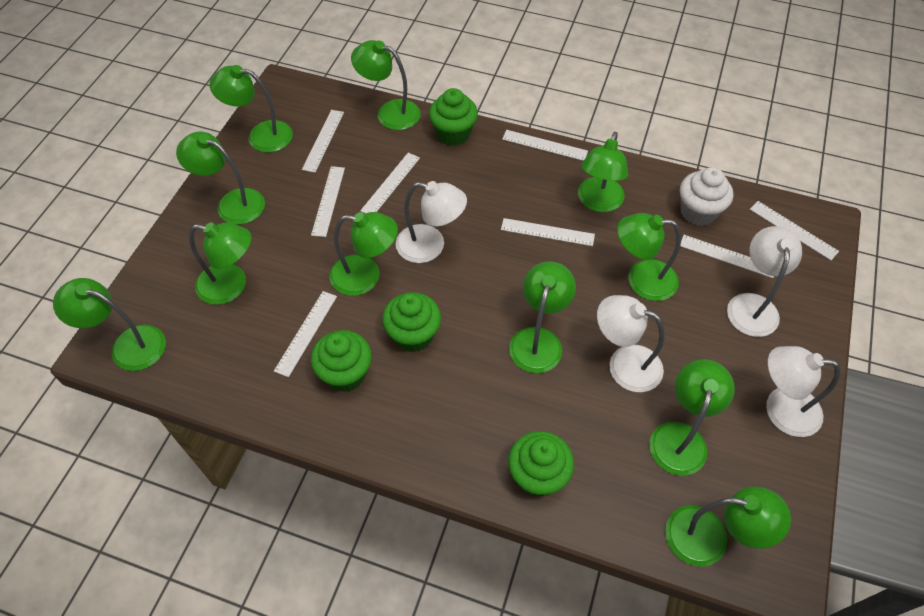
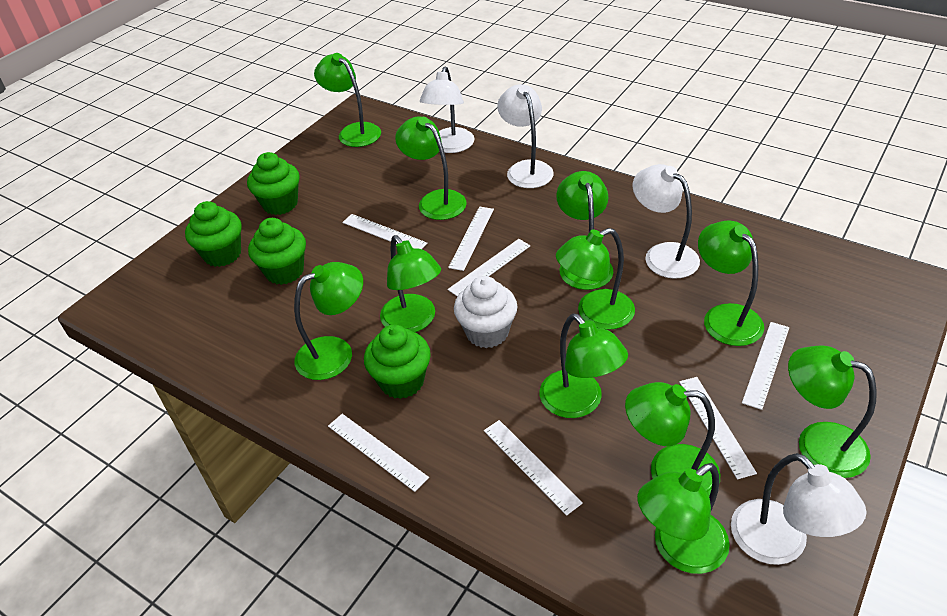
white ruler: [274,291,337,377] [302,110,344,173] [311,166,345,237] [360,153,420,213] [501,218,595,246] [502,130,588,161] [680,235,774,278] [750,201,839,260] = 8 -> [328,414,429,492] [342,214,428,249] [448,207,494,271] [448,239,530,296] [484,420,583,516] [679,377,757,480] [742,322,789,410] = 7

